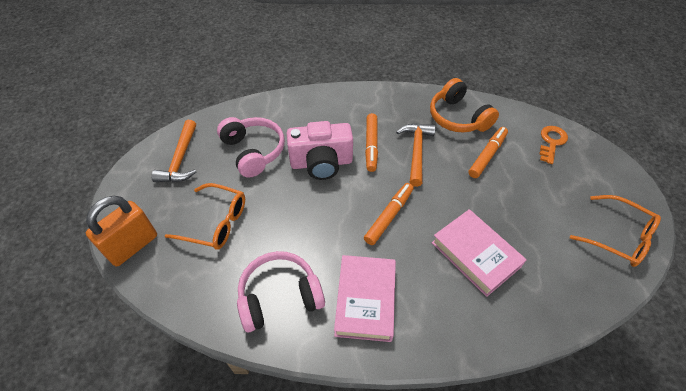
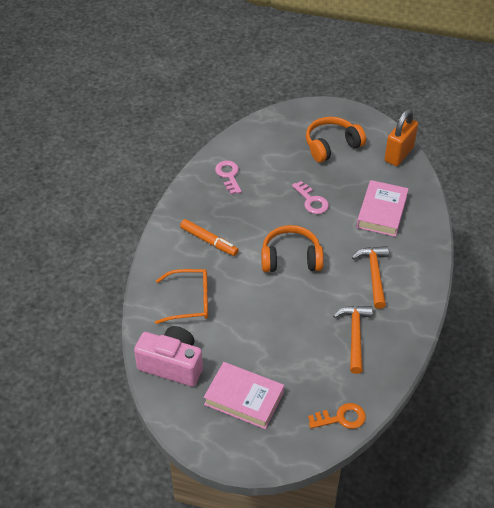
orange glasses: [165,183,245,249] [570,195,661,267] = 2 -> [155,269,208,324] = 1
orange headphones: [430,78,499,133] = 1 -> [261,225,324,272] [306,117,366,163] = 2
orange marker: [364,183,414,245] [365,113,378,172] [468,127,508,178] = 3 -> [180,219,239,256] = 1
pink headphones: [217,117,285,178] [237,251,325,332] = 2 -> none = 0
pink key: none = 0 -> [215,160,242,194] [292,181,329,214] = 2

